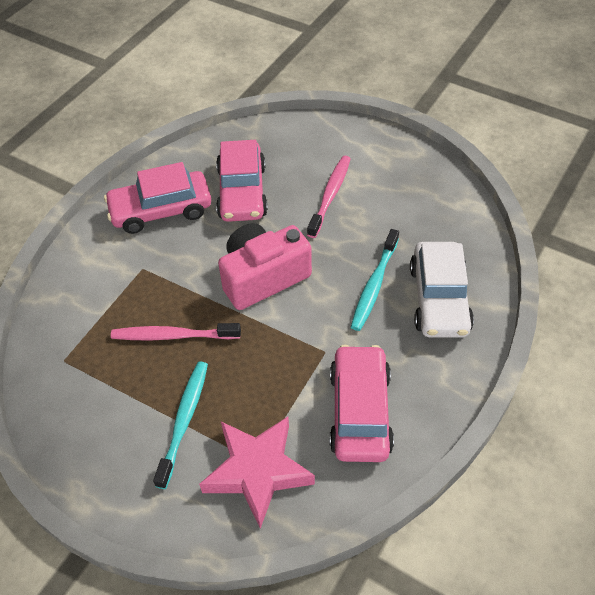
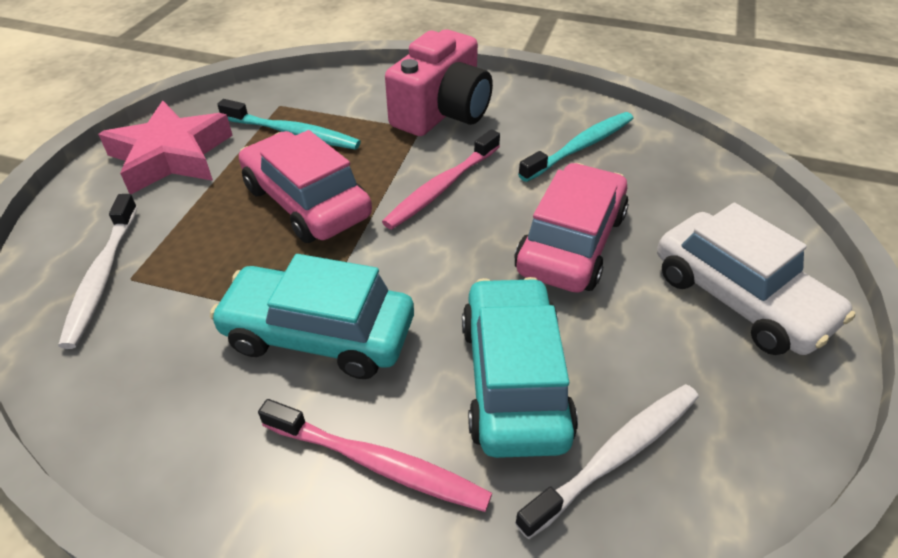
pink car: [104,162,211,234] [216,140,268,222] [330,345,394,462] = 3 -> [239,130,372,243] [514,163,629,293] = 2
turquoise car: none = 0 -> [210,254,414,379] [462,277,578,458] = 2
white toothbrush: none = 0 -> [58,194,138,349] [515,384,699,539] = 2

